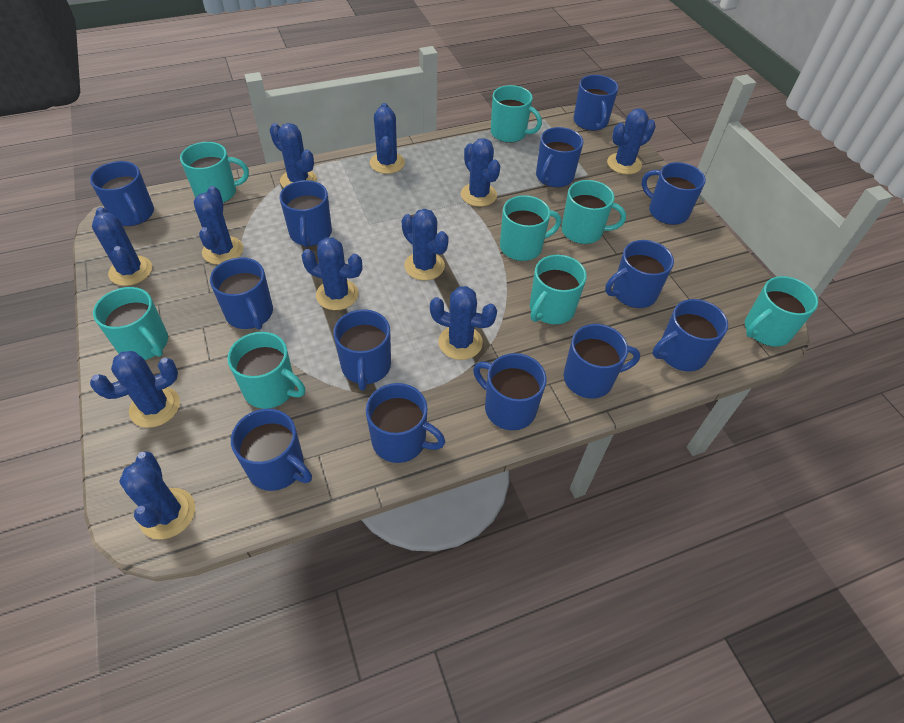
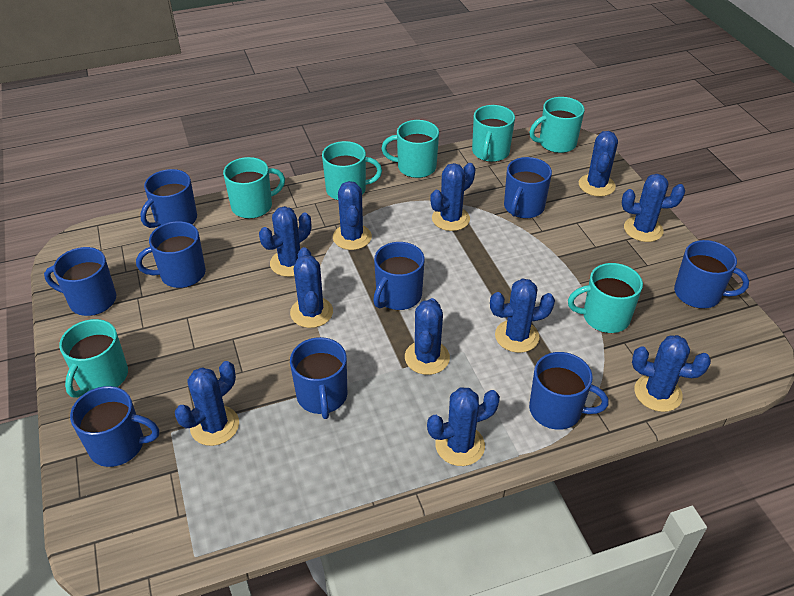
blue mug: [90,161,154,226] [210,257,273,330] [231,409,312,491] [280,180,332,247] [333,309,391,391] [366,383,445,463] [473,353,546,430] [536,127,583,188] [563,324,640,398] [573,75,618,131] [605,240,674,308] [641,162,706,225] [653,299,728,371] = 13 -> [44,247,116,316] [70,386,159,467] [136,221,206,288] [141,169,197,228] [290,337,347,419] [373,242,425,310] [504,157,552,219] [529,352,609,430] [674,240,749,308] = 9
turquoise mug: [93,287,168,360] [180,142,249,203] [227,332,305,409] [491,85,542,143] [500,195,561,261] [530,255,587,324] [562,180,626,244] [745,276,818,347] = 8 -> [59,319,128,398] [223,157,285,219] [322,141,382,200] [381,120,439,178] [472,105,515,162] [530,97,585,153] [568,263,643,333] = 7

